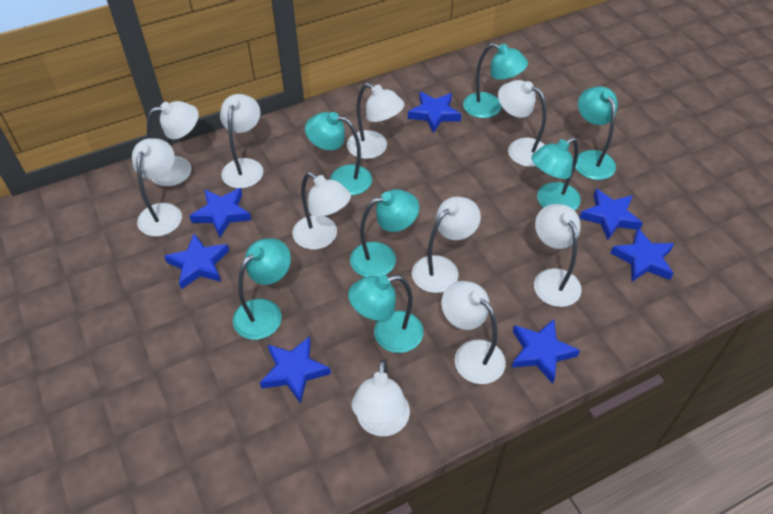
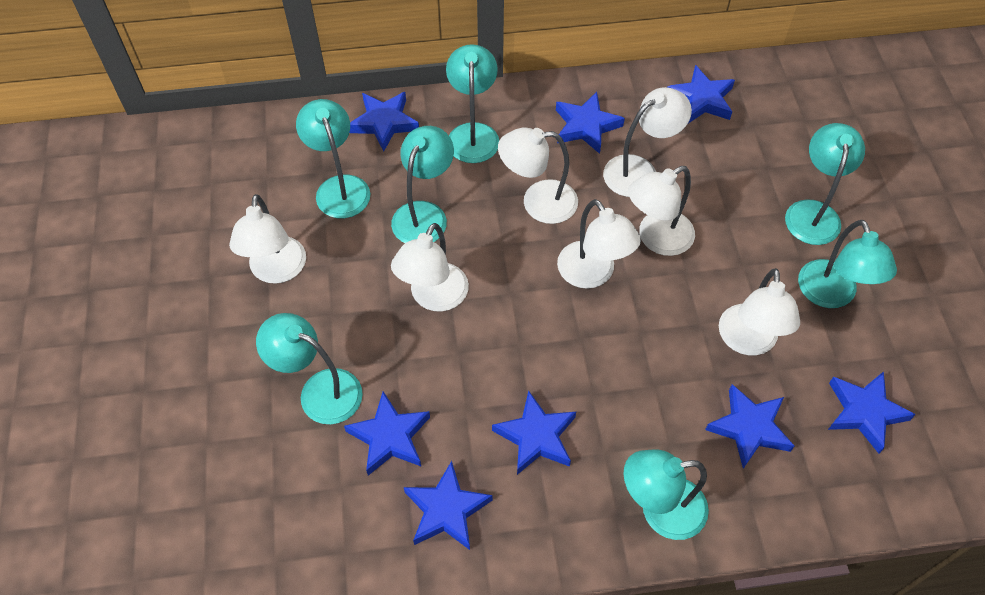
blue star: [164,234,229,289] [189,188,252,237] [260,336,331,404] [408,92,462,133] [512,319,580,384] [579,189,643,240] [611,228,675,282] = 7 -> [344,392,430,476] [349,92,419,151] [404,461,492,550] [492,390,576,475] [556,92,625,154] [667,65,735,124] [705,384,794,469] [828,371,916,453] = 8
white lamp: [132,138,182,236] [147,101,199,186] [220,94,264,189] [292,172,351,250] [347,83,404,159] [352,360,410,436] [412,197,481,293] [441,281,506,384] [498,80,547,167] [534,204,582,307] = 10 -> [229,194,306,284] [391,223,469,311] [498,127,578,224] [557,199,641,289] [603,87,692,197] [628,166,695,256] [719,268,800,355] = 7

